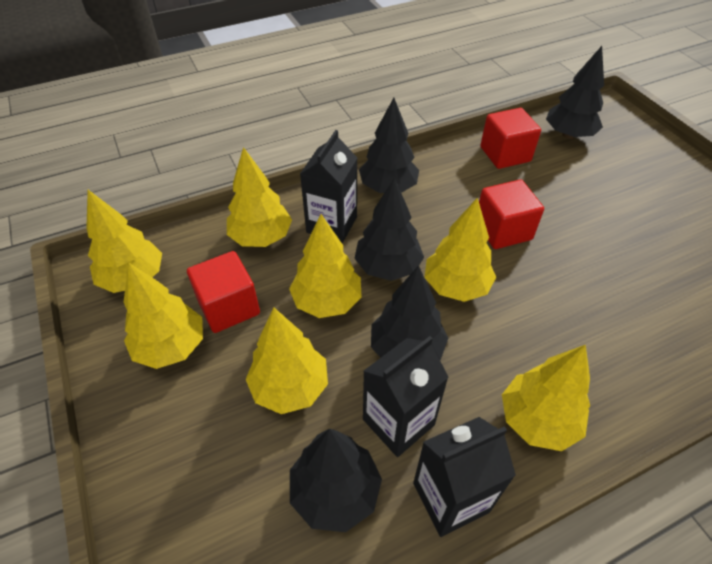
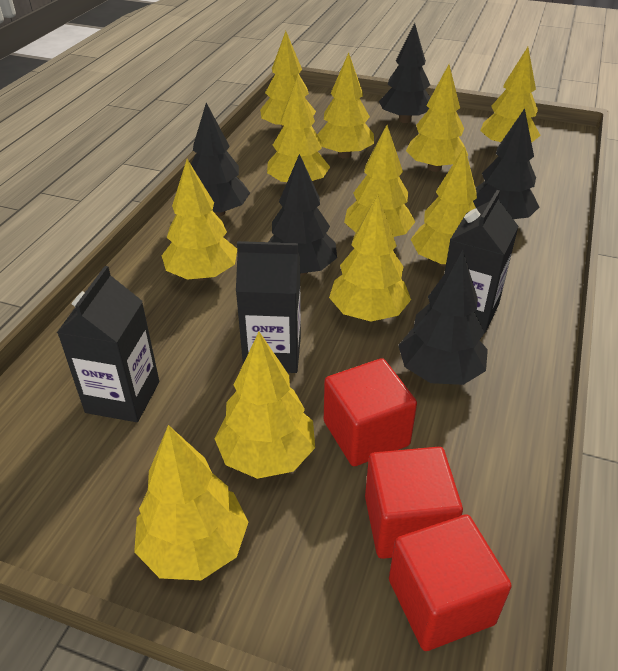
yellow tree: [86,190,162,293] [124,262,203,369] [227,147,292,247] [246,308,328,414] [289,214,362,318] [424,198,496,302] [502,345,590,451] = 7 -> [134,425,248,580] [161,159,237,280] [215,332,315,479] [260,31,316,128] [267,79,330,182] [317,53,374,159] [329,194,411,322] [344,125,415,237] [406,65,468,172] [411,146,477,267] [480,47,541,143] = 11

